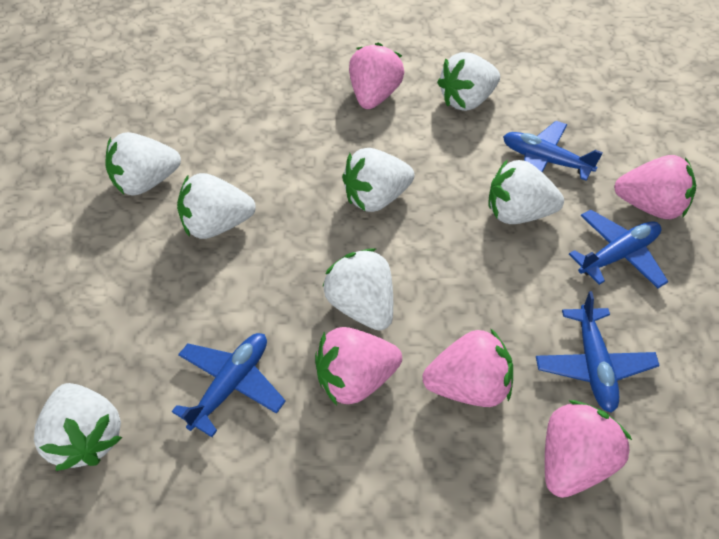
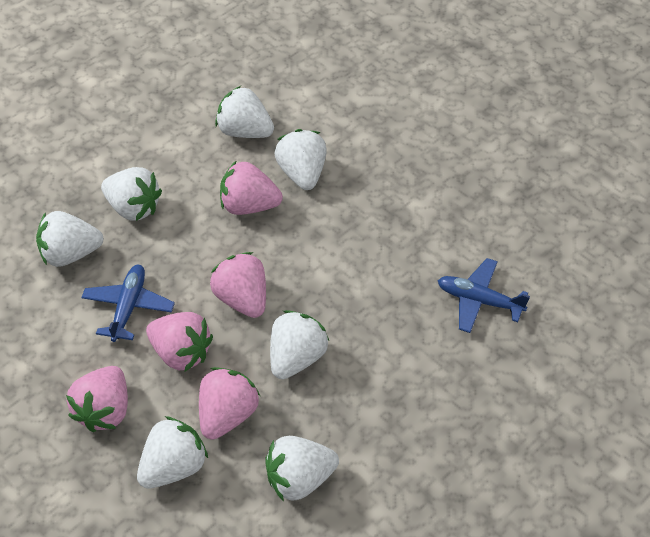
blue plane: [172,333,286,437] [503,121,603,181] [536,291,660,413] [569,210,668,288] = 4 -> [81,265,175,342] [438,258,530,333] = 2

